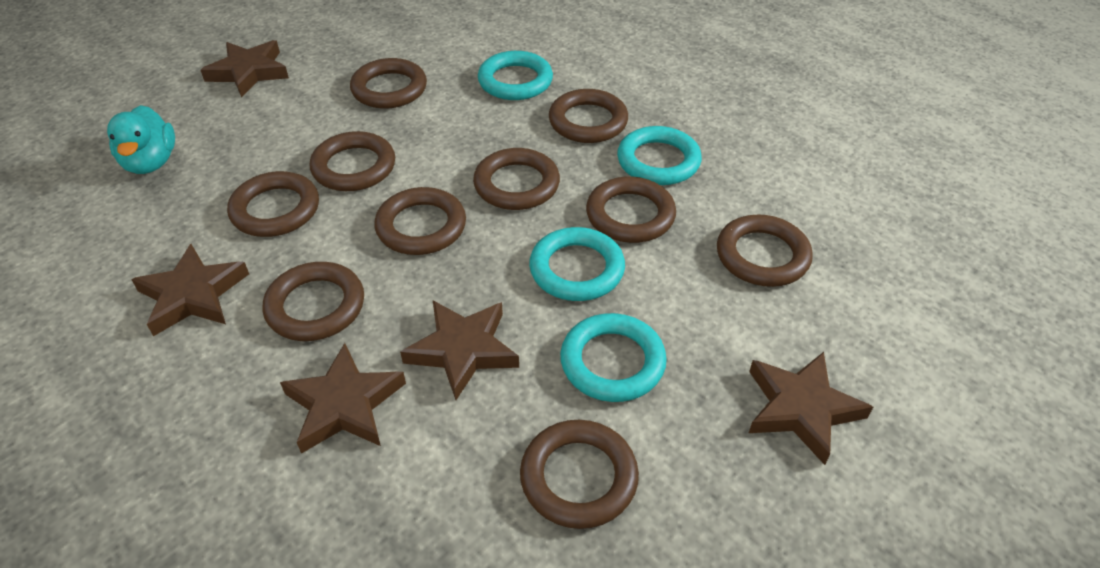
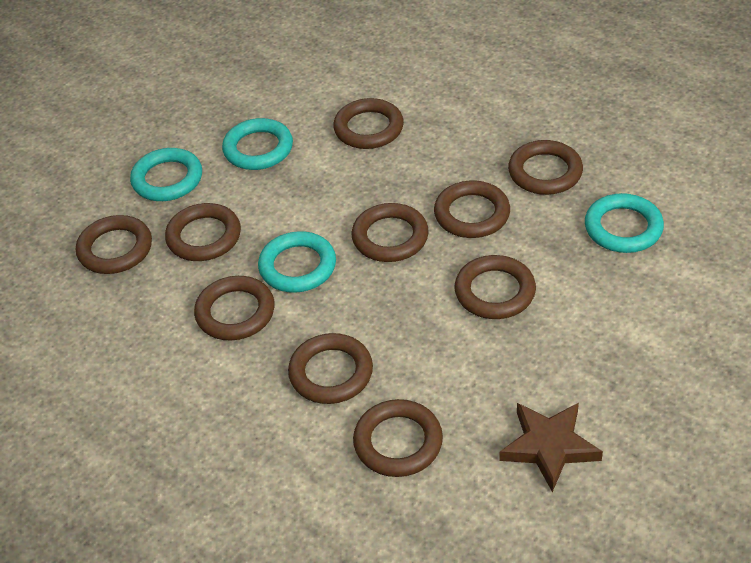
brown star: [131,244,249,336] [201,40,289,98] [280,343,406,454] [400,301,519,400] [749,352,873,465] = 5 -> [499,403,603,492] = 1
turquoise duck: [107,105,175,174] = 1 -> none = 0

